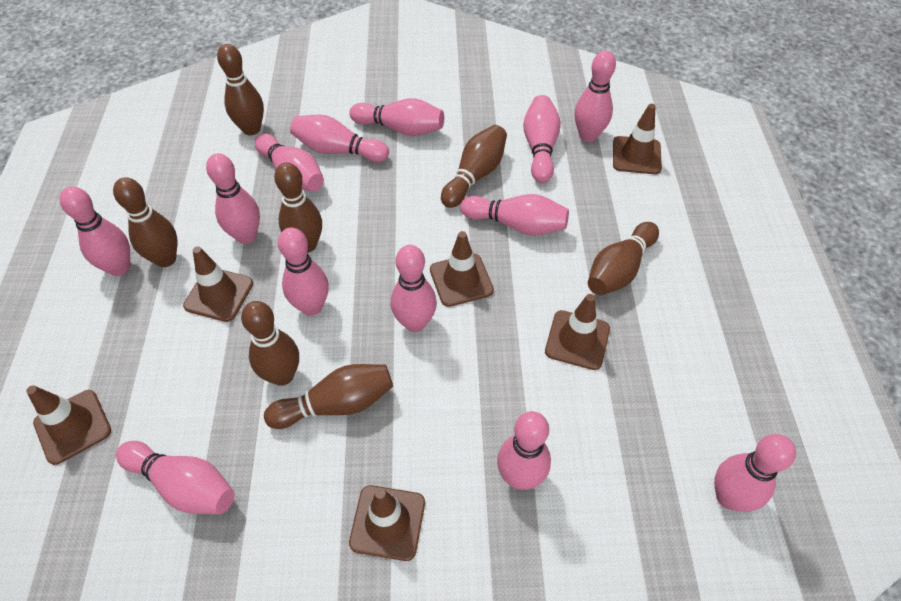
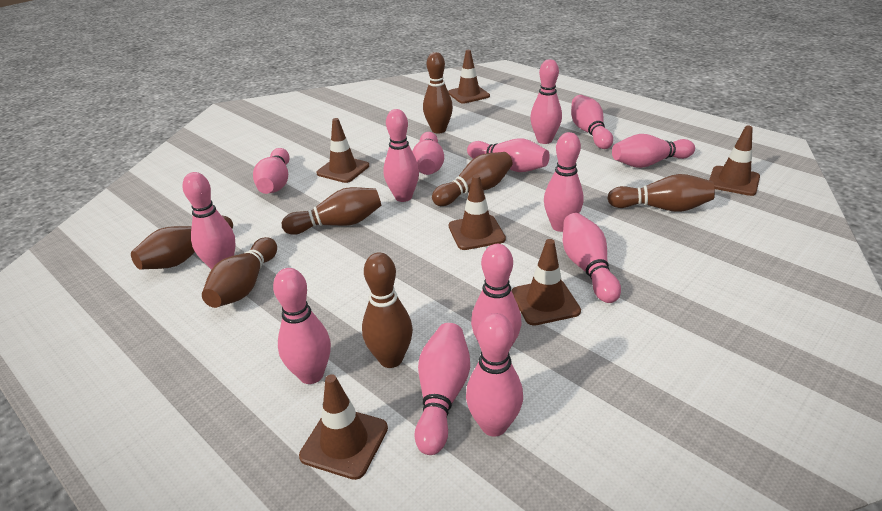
pink bowling pin: [59,186,130,276] [116,441,235,514] [206,153,260,244] [255,133,324,191] [278,227,329,316] [290,115,389,162] [350,98,444,136] [391,245,437,332] [460,194,569,236] [497,411,551,490] [523,95,561,183] [574,51,616,142] [714,434,796,512] = 13 -> [182,172,236,270] [253,148,290,194] [273,268,331,384] [383,109,419,202] [412,132,444,175] [414,323,470,455] [466,313,523,437] [467,138,550,172] [471,244,521,347] [530,59,562,144] [544,132,584,232] [563,213,621,303] [571,95,613,149] [612,134,695,168] = 14

